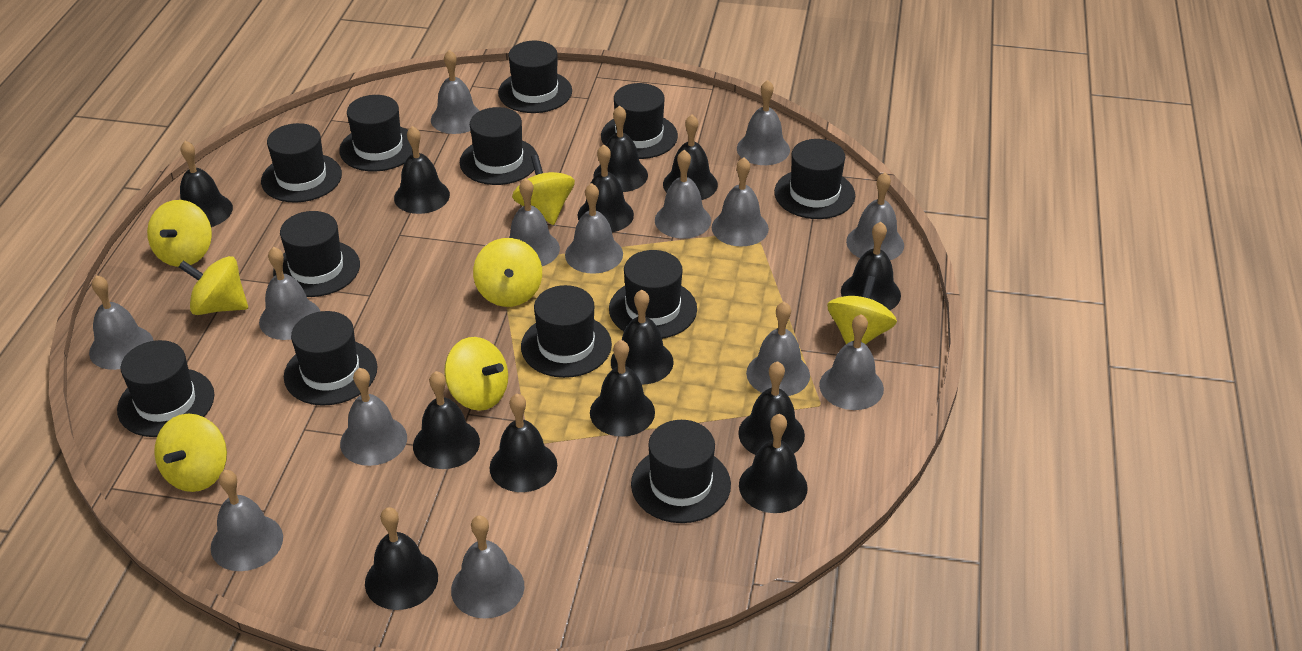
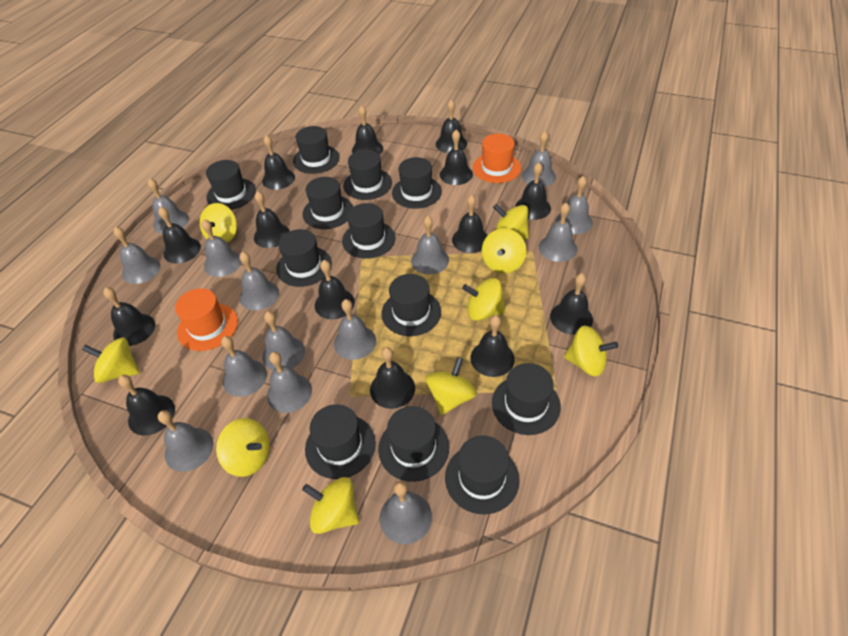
black bell: [180,141,233,227] [365,507,438,610] [394,126,450,214] [413,371,480,469] [490,394,557,492] [577,144,634,232] [590,340,655,437] [593,105,648,192] [611,290,674,384] [663,115,718,200] [738,361,805,455] [739,414,808,513] [841,222,901,310] = 13 -> [103,287,155,346] [118,375,175,436] [158,207,201,264] [254,191,290,248] [262,135,295,190] [315,260,355,319] [352,105,383,155] [370,347,415,409] [436,100,467,153] [440,130,473,185] [452,195,488,253] [470,315,515,377] [515,162,551,220] [550,273,593,335] = 14
orange hat: none = 0 -> [175,288,238,351] [473,134,521,183] = 2
yellow spinning top: [147,200,212,267] [154,414,227,492] [179,256,248,315] [444,337,508,411] [473,238,542,307] [512,155,575,225] [827,276,897,344] = 7 -> [82,338,140,383] [200,203,237,243] [216,418,270,477] [302,477,359,534] [426,357,477,415] [462,278,505,321] [482,228,526,274] [493,204,529,239] [564,326,618,377] = 9

